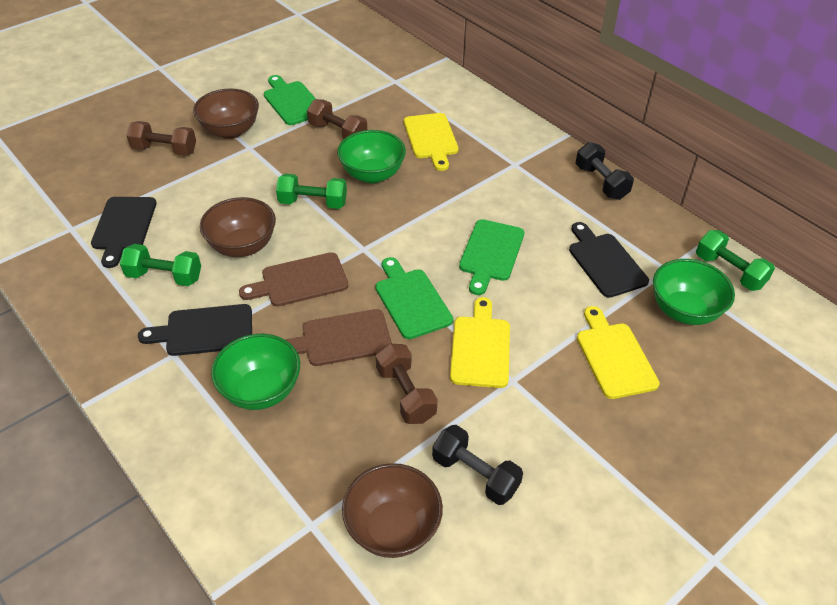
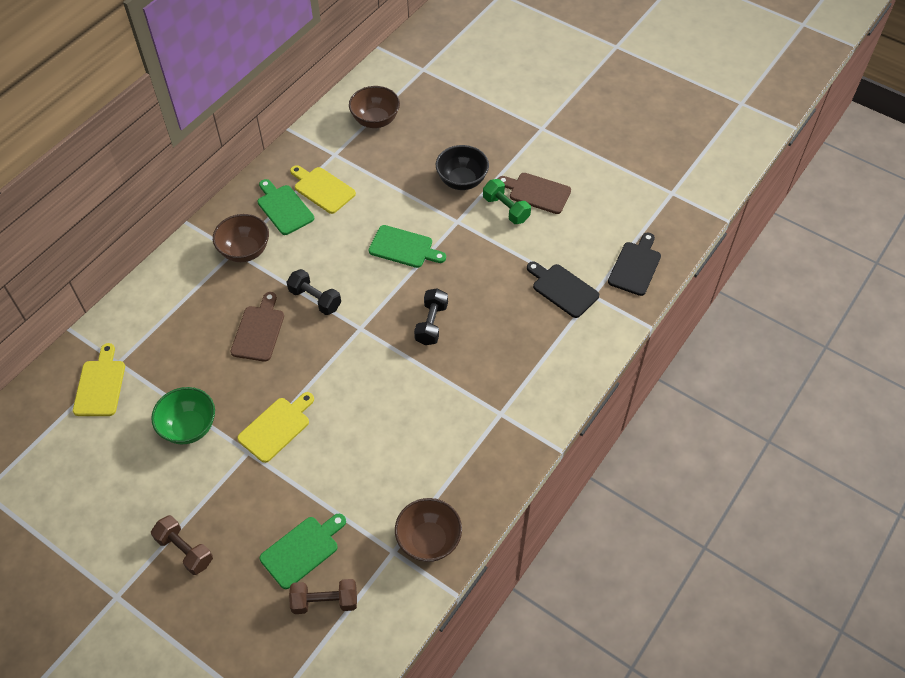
black bowl: none = 0 -> [436,145,489,190] = 1
black cutting board: [91,197,157,268] [138,304,252,356] [569,222,649,298] = 3 -> [527,261,599,318] [608,232,661,296] = 2
brown dumbbell: [127,121,196,156] [307,99,367,139] [376,343,438,424] = 3 -> [151,515,213,575] [289,579,357,614] = 2
green bowl: [211,334,300,410] [337,130,406,183] [653,259,735,325] = 3 -> [151,387,215,444] = 1
green dumbbell: [120,244,201,286] [276,174,347,209] [696,230,775,291] = 3 -> [483,179,531,224] = 1

